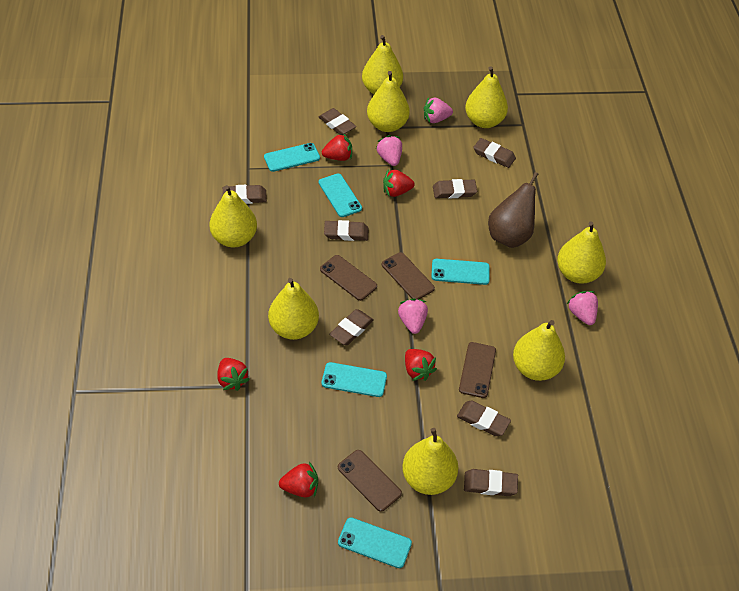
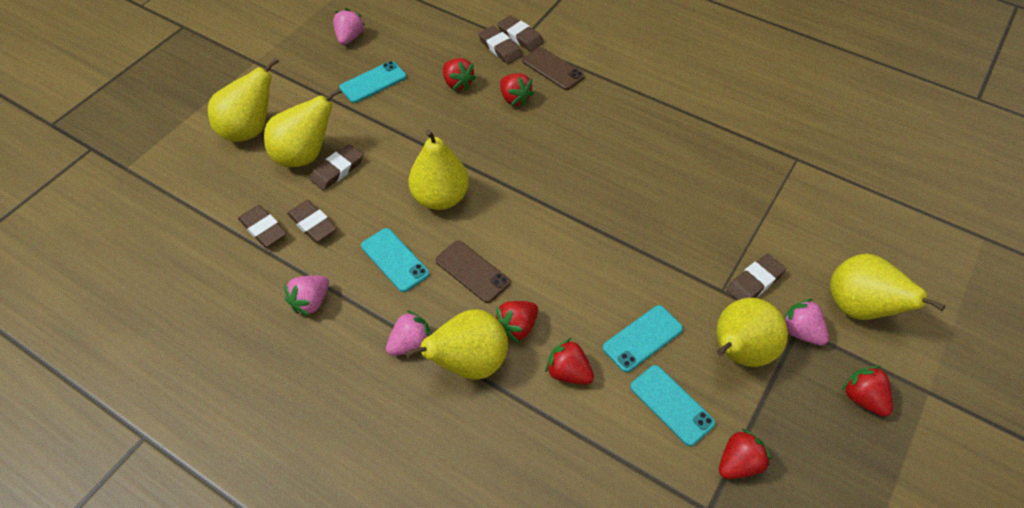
brown eraser: [223,185,267,204] [319,108,356,135] [324,220,369,241] [329,309,374,345] [433,179,477,199] [457,401,511,436] [464,469,518,496] [473,138,516,168] = 8 -> [238,205,287,248] [287,200,337,243] [309,144,363,191] [478,26,523,64] [497,15,544,52] [726,254,786,300] = 6
brown pear: [488,172,538,248] = 1 -> none = 0
brown phone: [320,255,377,301] [338,450,402,512] [382,252,435,299] [459,342,496,398] = 4 -> [436,240,510,303] [522,47,585,90] = 2
red strawberry: [217,358,250,391] [279,462,318,497] [322,133,352,161] [383,169,414,197] [405,349,437,381] = 5 -> [443,58,476,91] [496,301,538,343] [500,73,534,107] [545,338,594,384] [719,428,772,479] [842,366,893,417] = 6
turquoise phone: [264,143,320,172] [319,174,362,217] [322,362,387,397] [338,518,412,568] [431,259,490,285] = 5 -> [340,61,406,103] [361,228,429,292] [603,305,683,372] [630,365,715,446] = 4
yellow pear: [210,185,257,248] [268,278,319,340] [362,35,403,94] [367,71,410,132] [402,428,458,495] [465,66,508,128] [513,320,565,381] [557,221,606,284] = 8 -> [208,57,279,142] [264,88,342,167] [405,309,508,380] [408,129,469,210] [716,298,788,367] [830,254,945,320] = 6

